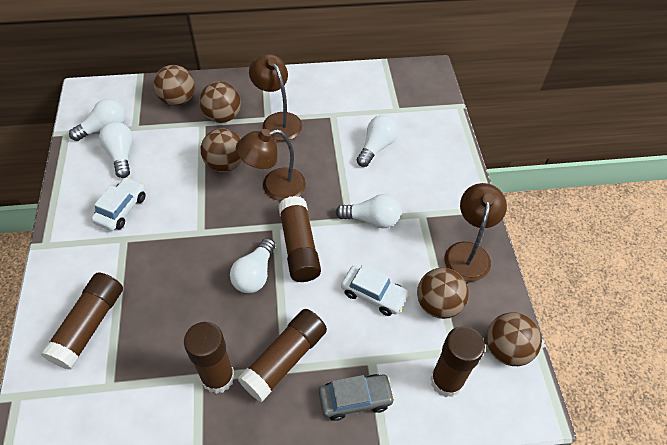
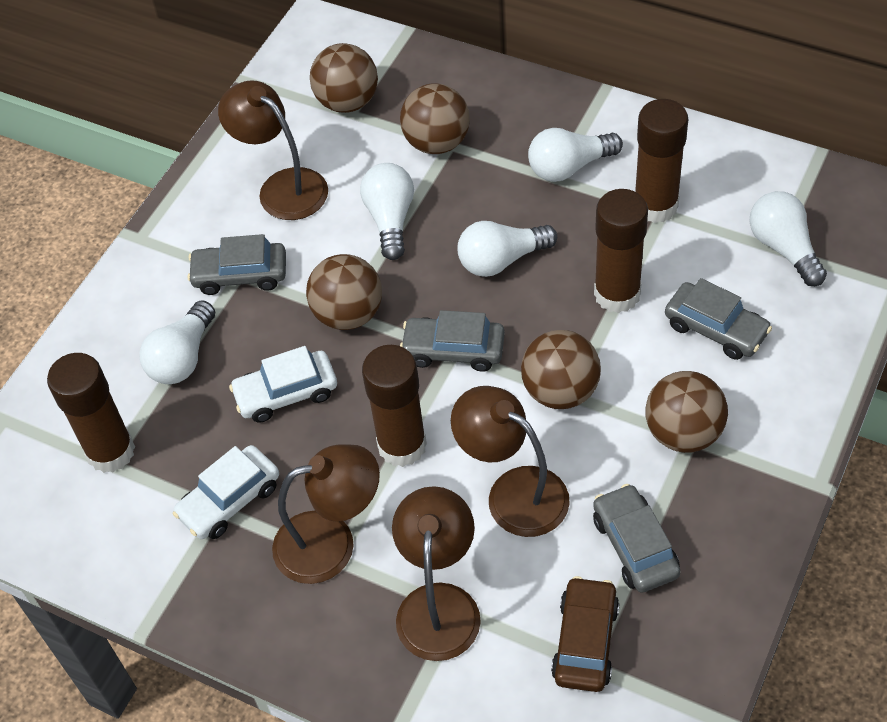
brown car: none = 0 -> [551,576,620,692] = 1
brown glue stick: [40,273,123,370] [184,322,235,394] [238,309,327,402] [279,196,321,282] [430,326,485,397] = 5 -> [47,353,135,473] [362,345,427,467] [594,189,648,313] [635,99,688,223] = 4
brown lamp: [236,129,306,201] [249,54,302,141] [445,183,507,281] = 3 -> [218,80,328,220] [272,444,380,584] [392,486,481,661] [451,386,570,537] = 4
grey car: [319,374,395,421] = 1 -> [187,234,286,295] [400,310,505,372] [593,484,681,593] [665,278,772,360] = 4

